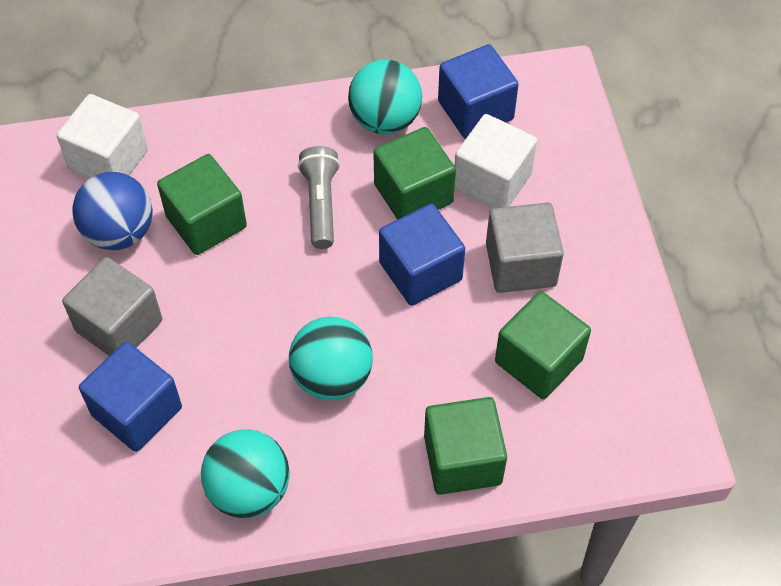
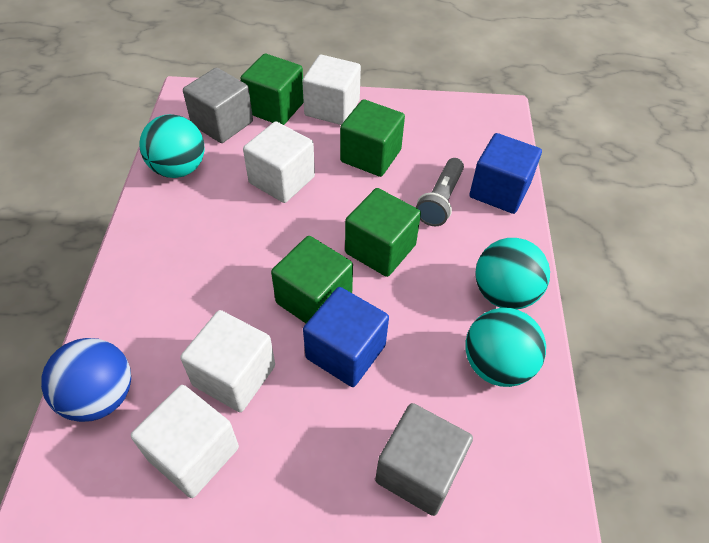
blue cube: [79,342,182,452] [379,204,465,306] [438,44,519,139] = 3 -> [303,287,389,387] [469,133,542,214] = 2
white cube: [57,94,148,179] [454,114,537,208] = 2 -> [131,385,239,498] [180,310,275,412] [243,121,315,203] [302,55,361,125] = 4

